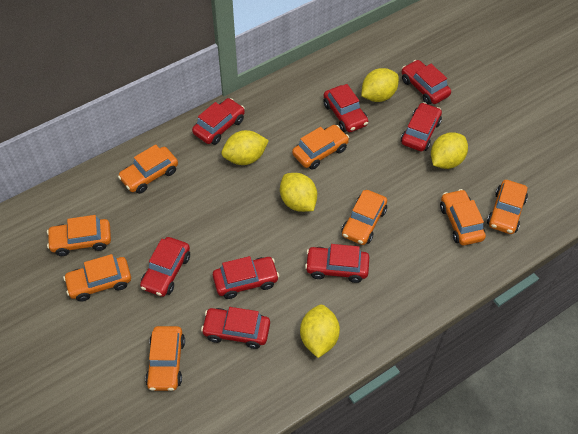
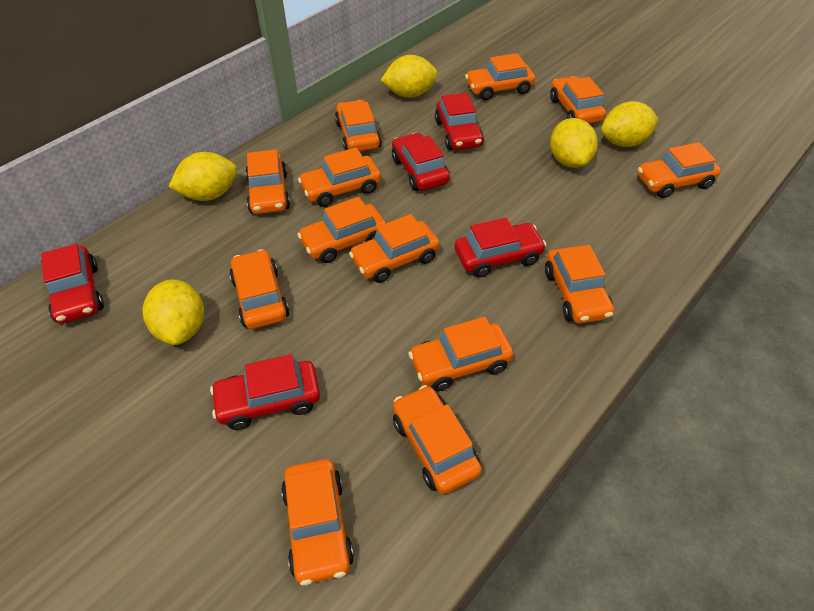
orange car: [47,215,111,256] [63,254,131,302] [118,144,178,194] [145,326,185,391] [292,125,349,170] [341,190,387,245] [440,189,486,245] [487,180,528,234] = 8 -> [229,249,289,329] [245,149,290,214] [281,459,354,585] [297,197,386,263] [298,147,381,207] [335,100,382,152] [349,214,440,283] [393,385,482,494] [408,317,513,391] [465,53,535,100] [545,245,614,324] [550,76,606,124] [638,142,721,198] = 13
red car: [140,237,190,297] [192,98,245,145] [201,307,270,349] [213,256,279,299] [305,244,369,283] [323,84,368,132] [401,102,442,151] [402,60,451,105] = 8 -> [41,244,104,324] [210,354,320,430] [392,133,450,191] [435,93,484,150] [455,218,546,278] = 5

